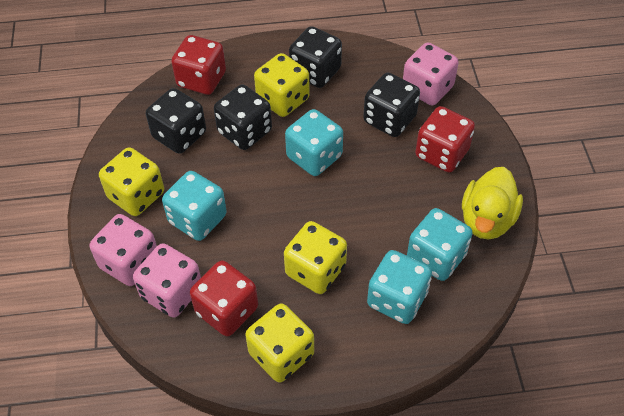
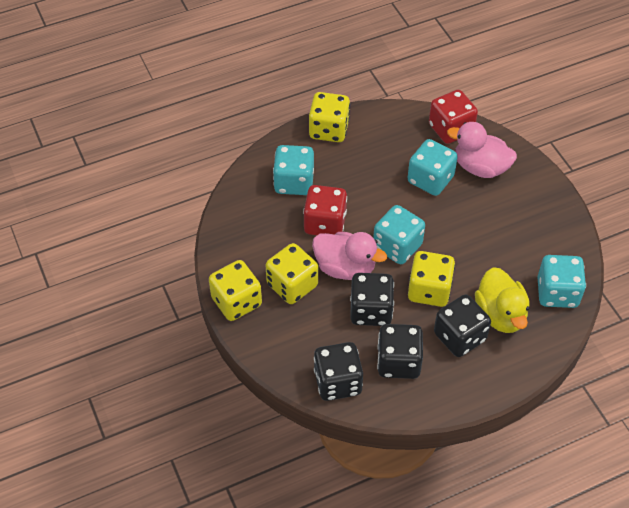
pink dice: [90,214,157,286] [133,243,201,318] [403,42,459,106] = 3 -> none = 0
pink duck: none = 0 -> [312,232,387,280] [447,122,517,178] = 2
red dice: [171,35,226,95] [190,261,258,337] [415,106,475,173] = 3 -> [303,185,347,235] [429,90,478,144] = 2

